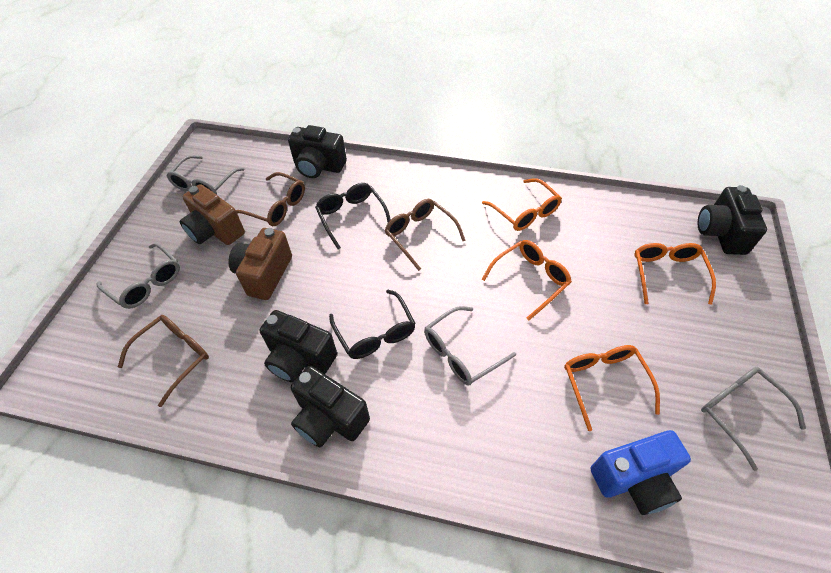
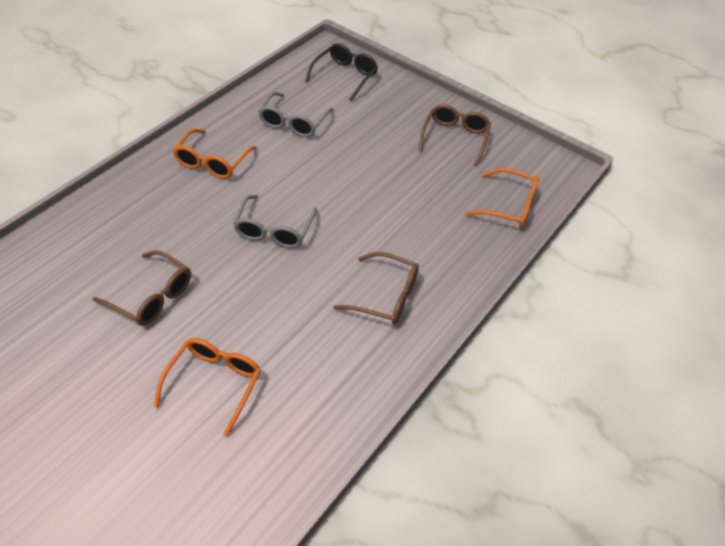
black camera: [260,310,337,382] [288,125,347,178] [291,366,370,448] [697,185,767,255] = 4 -> none = 0
black glasses: [315,183,391,250] [329,290,416,359] = 2 -> [305,43,378,101] = 1
blue camera: [591,430,691,515] = 1 -> none = 0
brown camera: [180,184,245,245] [228,228,292,300] = 2 -> none = 0
grey glasses: [96,243,180,309] [166,155,245,195] [424,306,516,385] [701,367,806,471] = 4 -> [233,195,317,248] [258,92,333,137] = 2
orange glasses: [482,178,562,231] [482,240,572,320] [564,345,660,431] [634,243,716,305] = 4 -> [154,338,261,436] [173,129,257,179] [466,168,539,228] = 3

